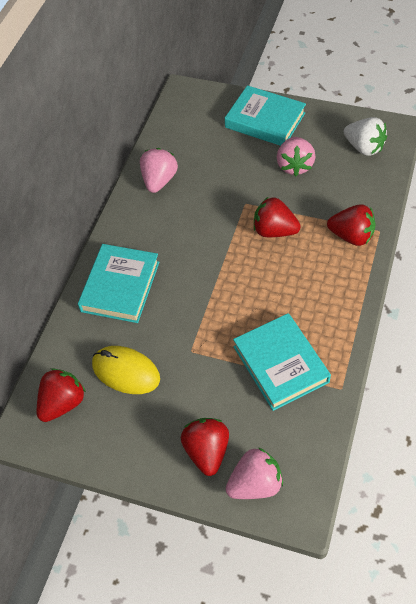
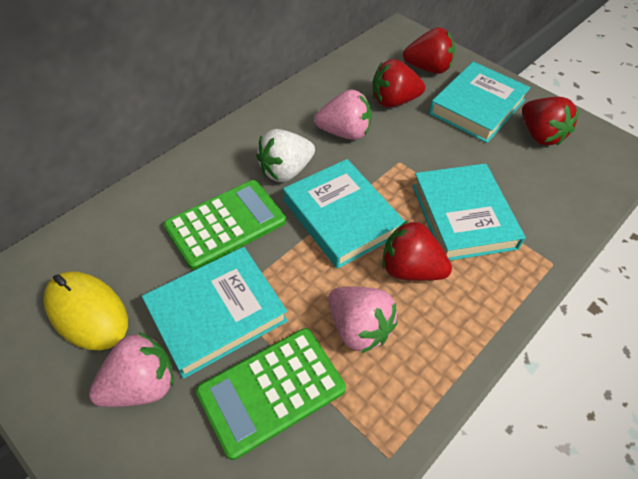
green calculator: none = 0 -> [164,180,286,270] [196,328,346,460] = 2
turquoise book: [78,244,159,323] [225,85,306,146] [233,313,331,411] = 3 -> [142,247,288,379] [283,159,405,269] [412,164,525,260] [429,62,530,143] = 4

